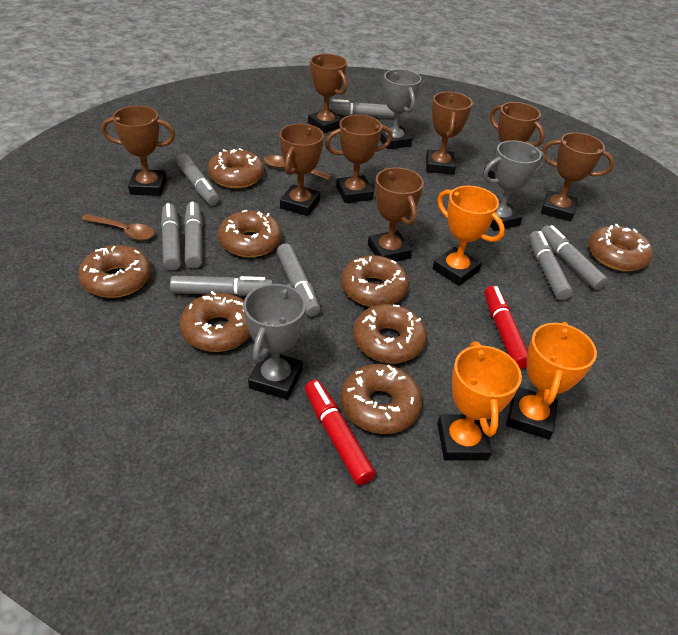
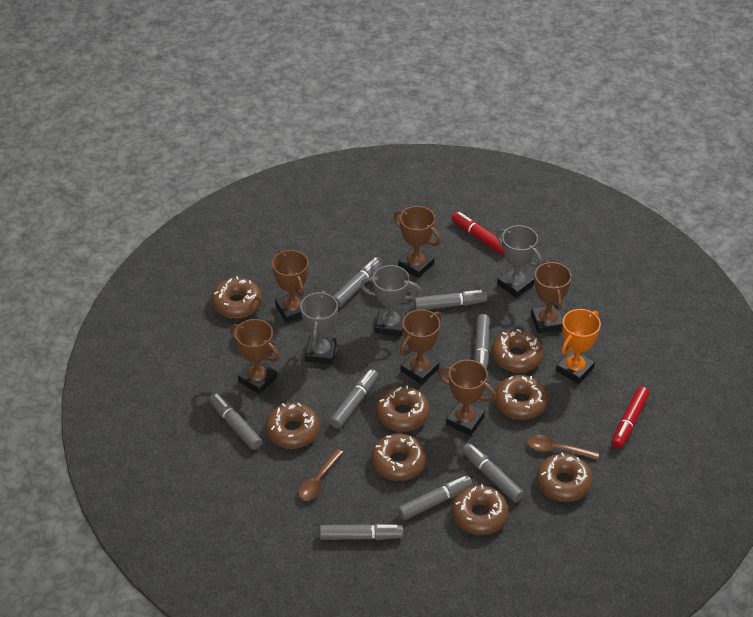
brown trophy: [101,106,176,196] [279,124,324,216] [308,54,347,133] [325,115,393,203] [368,167,424,262] [426,92,473,175] [483,102,545,179] [541,132,615,221] = 8 -> [230,319,280,394] [272,250,309,323] [393,206,441,278] [400,309,442,384] [439,360,497,436] [531,260,572,334] = 6
orange trophy: [433,186,505,286] [437,342,522,461] [506,322,597,440] = 3 -> [556,309,601,384] = 1

